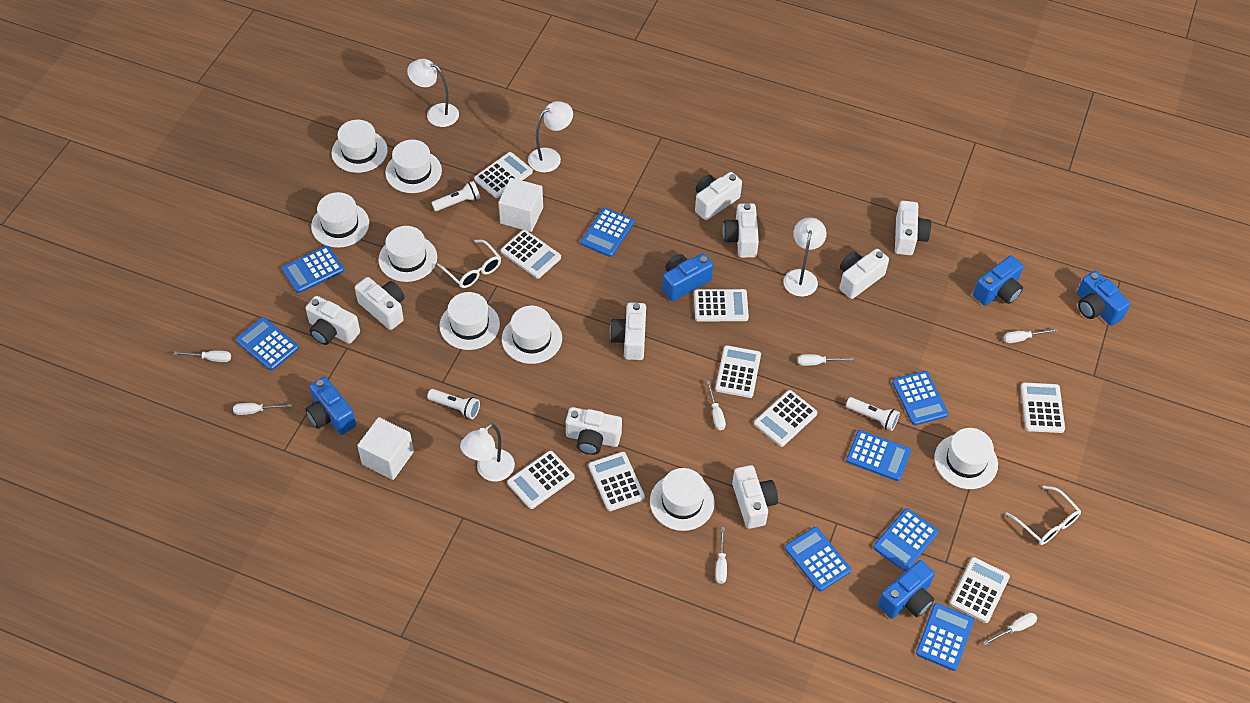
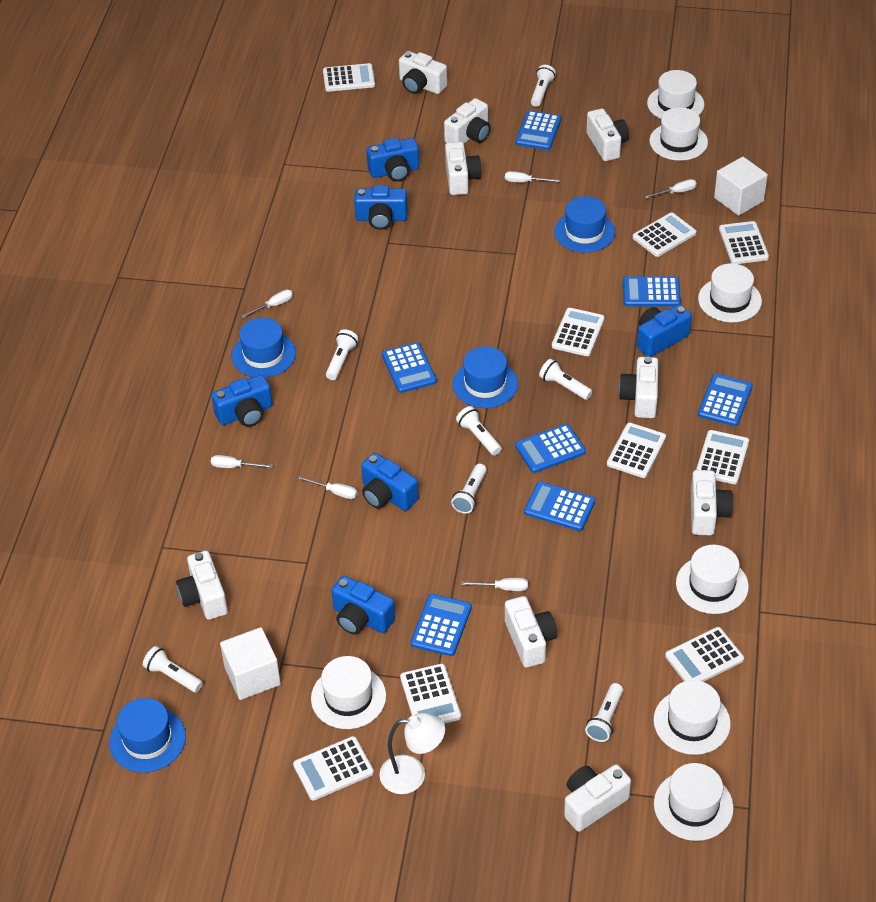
blue calculator: [236,317,299,371] [282,246,344,293] [581,208,634,257] [785,527,851,591] [846,430,911,481] [873,508,938,571] [892,371,948,425] [916,603,974,671] = 8 -> [382,342,437,393] [411,594,472,656] [515,111,561,150] [515,424,586,473] [524,482,595,531] [623,276,681,307] [698,374,753,426] = 7
blue camera: [305,377,356,435] [662,254,713,301] [878,560,935,619] [973,256,1023,306] [1077,271,1131,326] = 5 -> [211,375,272,427] [331,576,395,635] [354,185,408,230] [361,453,419,511] [366,138,419,181] [637,304,692,357] = 6
blue hat: none = 0 -> [109,698,186,773] [231,318,296,378] [452,346,518,408] [554,196,615,253] = 4
white flashlight: [427,389,480,419] [432,181,480,211] [846,397,900,431] = 3 -> [143,646,203,693] [326,329,358,380] [451,464,487,514] [456,406,502,455] [531,65,556,107] [539,359,593,400] [585,683,623,742] = 7
white glasses: [437,239,501,288] [1006,485,1081,545] = 2 -> none = 0
white hat: [311,192,369,248] [332,120,388,173] [378,226,437,282] [385,140,442,193] [439,292,500,350] [502,306,562,364] [650,468,715,531] [934,428,998,489] = 8 -> [311,656,386,729] [647,70,704,119] [650,107,708,161] [654,680,731,755] [654,763,734,841] [676,545,749,614] [698,263,762,322] = 7
white lamp: [407,59,459,127] [460,423,515,482] [528,101,573,173] [783,217,827,297] = 4 -> [379,713,445,794] = 1
white screwdriver: [174,350,231,362] [233,403,292,415] [707,381,726,430] [715,527,727,584] [798,354,854,366] [983,613,1038,645] [1004,328,1058,343] = 7 -> [211,455,273,468] [241,290,293,318] [298,476,357,499] [461,578,528,591] [505,171,560,182] [645,179,697,199] = 6

